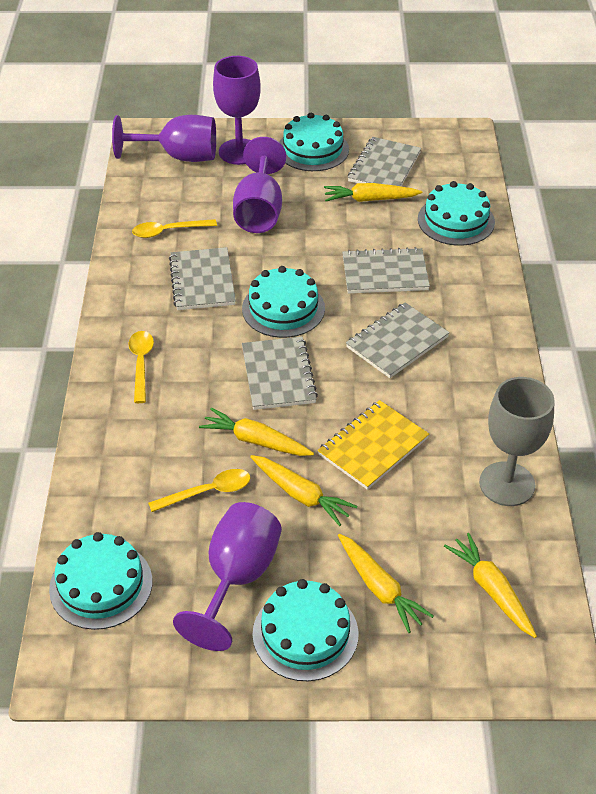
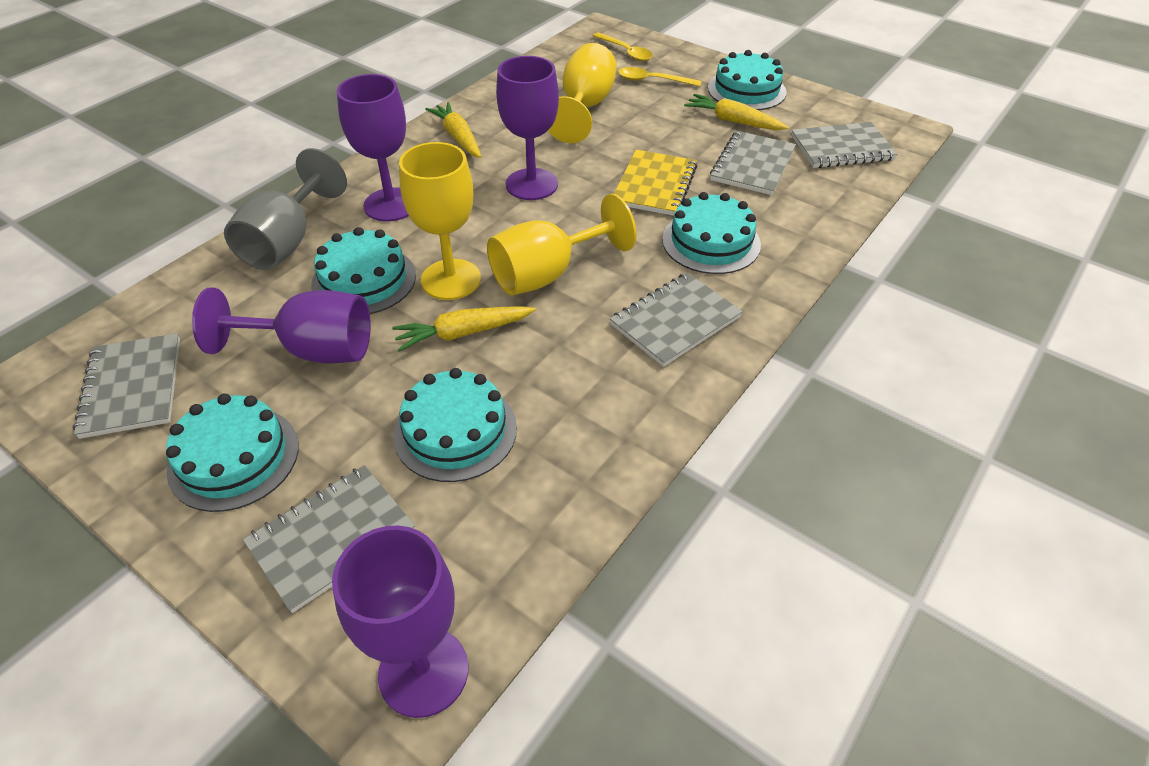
yellow carrot: [199,408,314,456] [250,455,357,526] [324,183,422,202] [338,534,434,633] [444,533,537,638] = 5 -> [392,306,536,352] [425,102,481,158] [684,94,789,130] = 3
yellow goblet: none = 0 -> [399,142,481,300] [487,194,636,296] [548,43,617,143] = 3
yellow spoon: [128,331,154,403] [132,219,217,238] [148,469,251,512] = 3 -> [593,32,653,61] [618,67,701,86] = 2

